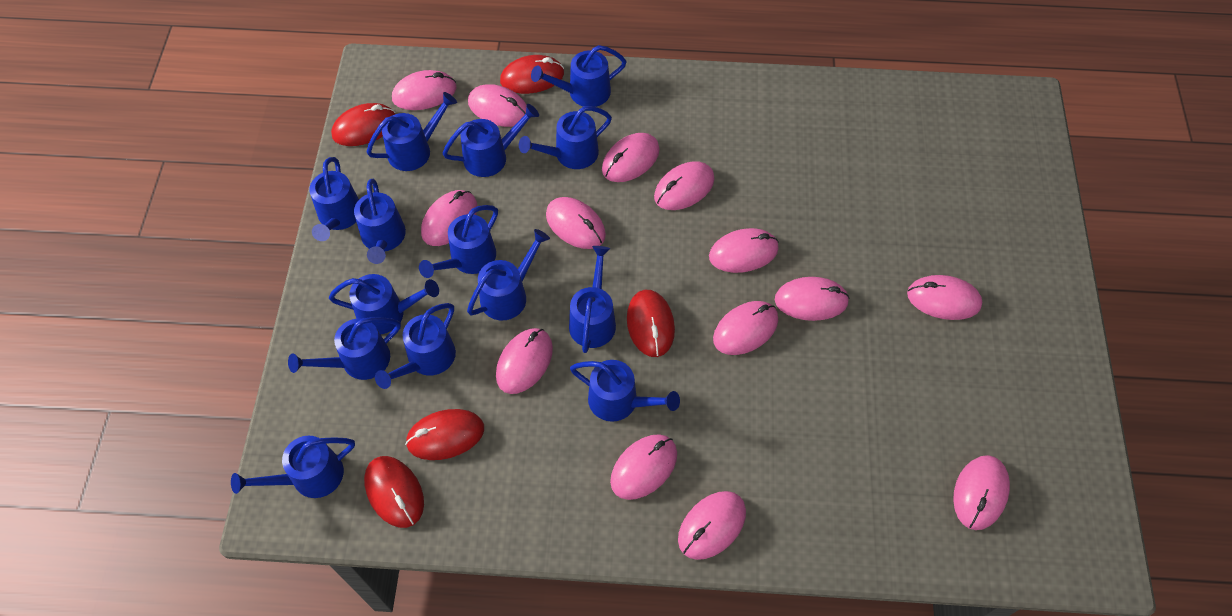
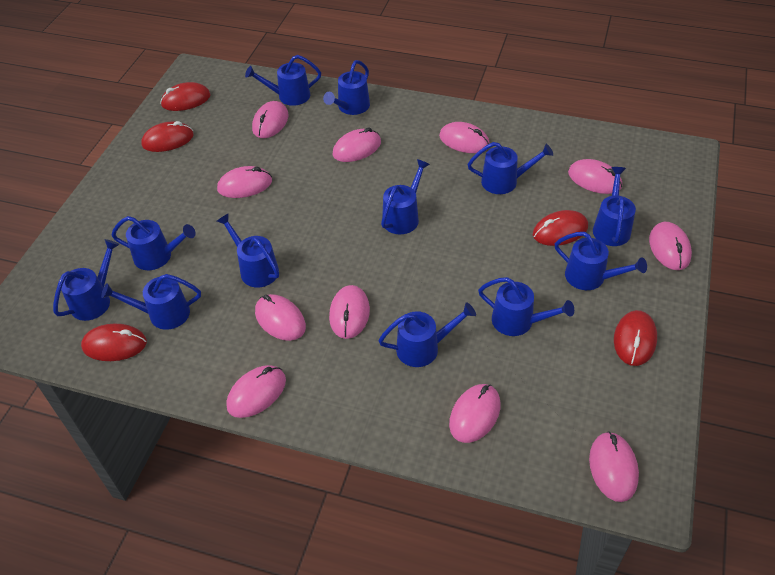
blue watering can: [231,435,355,498] [288,317,401,380] [309,157,359,241] [329,274,439,334] [354,179,406,264] [366,92,457,171] [375,303,456,389] [419,205,498,278] [442,104,539,177] [467,229,550,320] [519,106,612,169] [531,45,627,107] [569,246,616,353] [570,360,680,422] = 14 -> [53,239,120,321] [101,274,201,330] [111,216,196,270] [217,213,279,287] [245,55,321,106] [323,60,370,115] [378,302,476,367] [381,159,430,234] [468,142,553,194] [478,277,574,336] [555,232,647,290] [593,167,636,246] = 12
pink mouse: [392,70,456,110] [421,190,477,246] [468,84,527,127] [496,328,553,394] [546,197,606,249] [602,133,659,182] [610,434,677,500] [654,161,715,210] [678,491,746,560] [709,228,779,273] [713,301,778,355] [775,277,850,321] [907,275,982,320] [953,455,1010,530] = 14 -> [217,166,272,198] [226,365,286,418] [252,101,288,138] [255,294,306,341] [329,285,370,339] [333,128,381,162] [439,122,490,153] [449,384,500,443] [568,159,622,194] [589,431,639,502] [649,222,692,270] = 11

